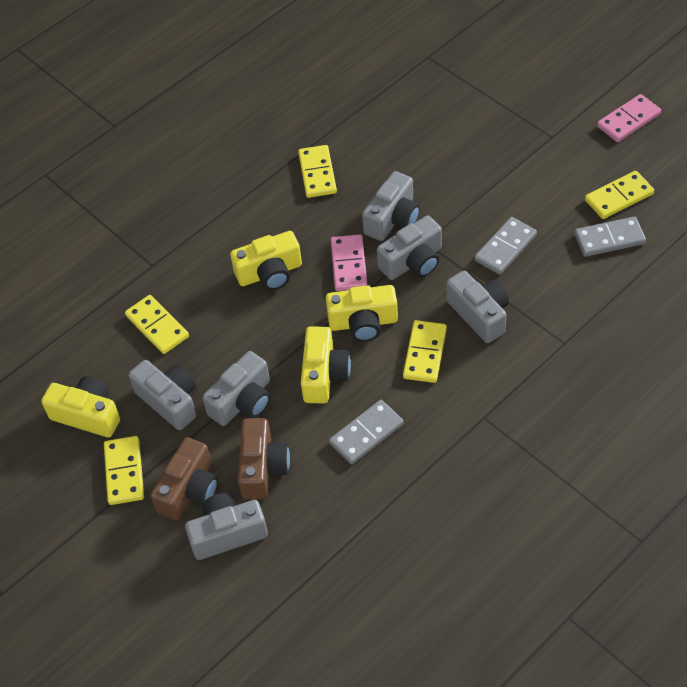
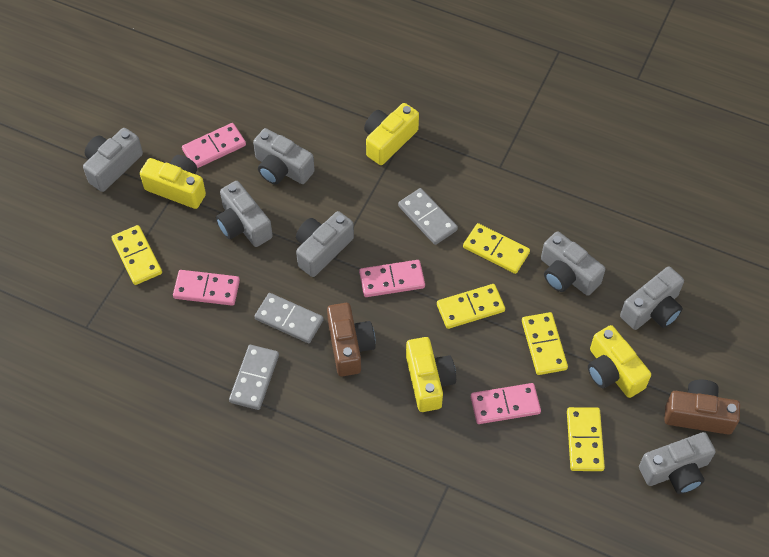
grey camera: [128,360,196,430] [185,493,268,560] [202,351,270,426] [362,171,420,241] [377,216,442,280] [446,271,509,343] = 6 -> [83,128,143,192] [216,181,273,247] [253,128,315,185] [296,211,354,277] [541,231,605,296] [620,266,684,330] [639,432,716,494] = 7
pink domino: [331,234,367,291] [597,94,661,142] = 2 -> [173,270,240,306] [182,123,246,168] [359,260,425,297] [471,383,541,424] = 4

